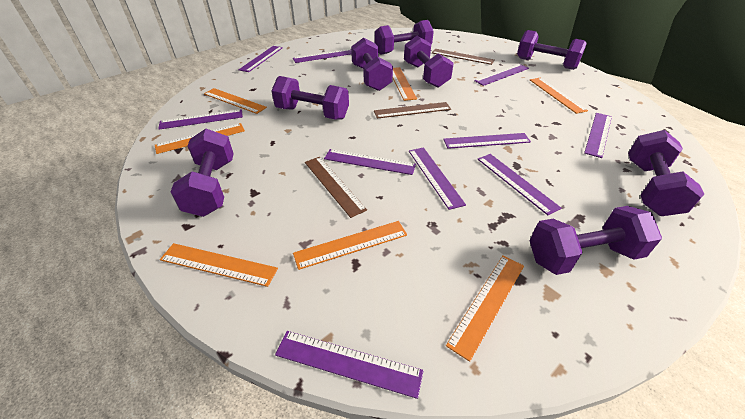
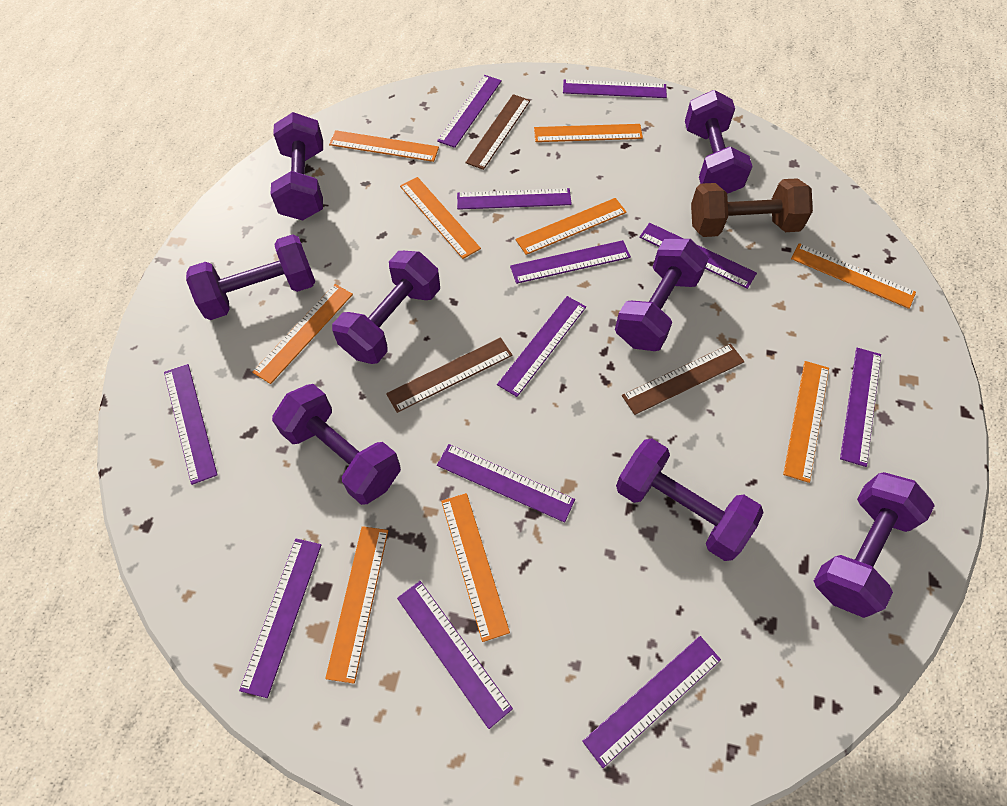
brown dumbbell: none = 0 -> [691,178,813,237] = 1
orange ruler: [155,123,245,154] [160,243,278,287] [204,88,267,114] [293,221,407,270] [393,67,417,101] [446,255,524,362] [530,78,588,114] = 7 -> [252,284,353,384] [325,526,388,684] [329,130,439,162] [400,177,481,259] [441,493,510,642] [515,198,627,255] [534,124,643,142] [783,361,829,483] [791,243,916,309] = 9
purple ruler: [158,109,243,130] [238,46,283,72] [275,331,423,399] [293,49,352,63] [324,149,416,175] [409,147,466,210] [443,133,531,149] [474,64,529,86] [478,154,561,215] [584,113,612,158] = 10 -> [164,364,218,485] [239,539,321,698] [397,581,513,729] [437,75,502,148] [437,444,575,523] [457,188,572,210] [497,296,586,397] [510,240,631,284] [563,79,667,98] [582,636,721,768] [639,223,757,289] [840,348,881,467] = 12

